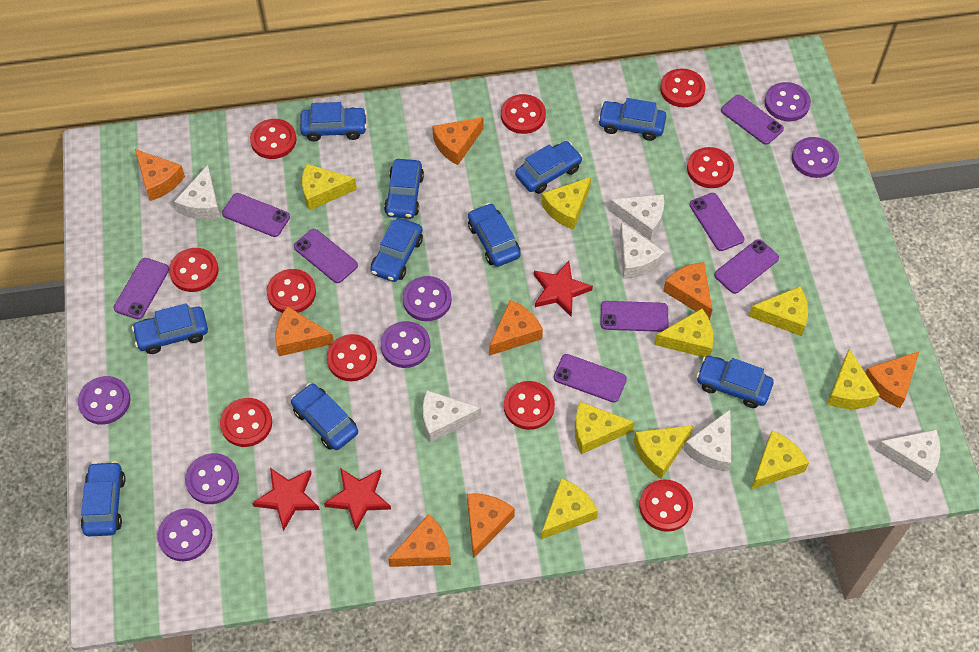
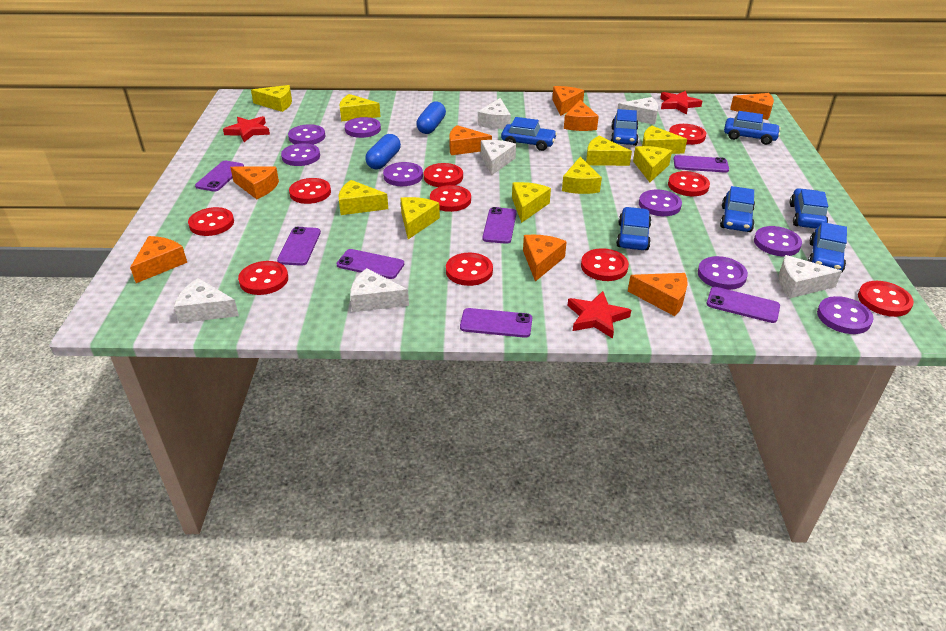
blue capsule: none = 0 -> [366,134,401,169] [416,101,446,134] = 2
blue car: [81,461,126,536] [132,303,208,354] [291,383,358,450] [300,102,367,141] [370,218,423,282] [384,159,424,219] [468,203,521,267] [515,141,583,194] [598,98,666,141] [696,356,774,408] = 10 -> [501,117,557,151] [611,109,639,146] [616,207,651,250] [720,186,755,232] [724,111,781,145] [790,188,828,229] [808,222,847,273] = 7
purple button: [78,376,131,425] [157,508,212,561] [185,453,239,504] [381,321,430,368] [403,276,452,321] [764,82,811,121] [792,137,839,178] = 7 -> [281,143,320,166] [288,124,325,145] [345,117,381,138] [383,162,423,186] [639,190,682,216] [698,256,748,290] [754,226,802,256] [817,296,874,334] = 8
purple phone: [114,258,169,319] [222,193,290,237] [294,229,358,283] [554,354,627,403] [601,301,669,332] [690,193,745,251] [714,239,779,294] [721,95,784,145] = 8 -> [195,161,244,192] [277,227,321,266] [337,249,404,279] [460,308,532,338] [482,207,517,244] [673,155,729,173] [707,287,780,323] = 7

